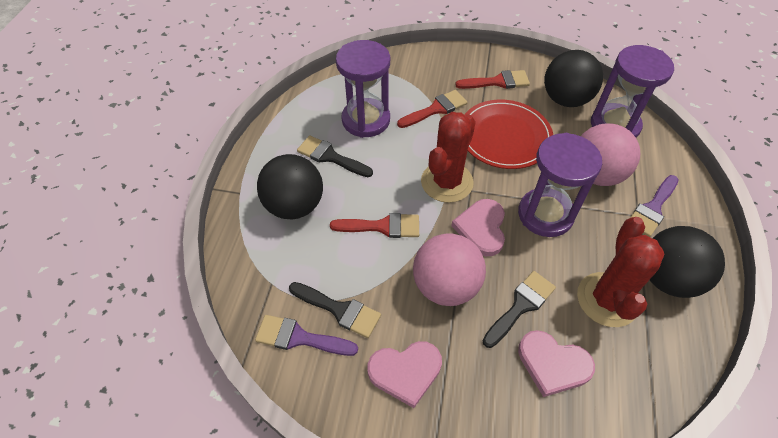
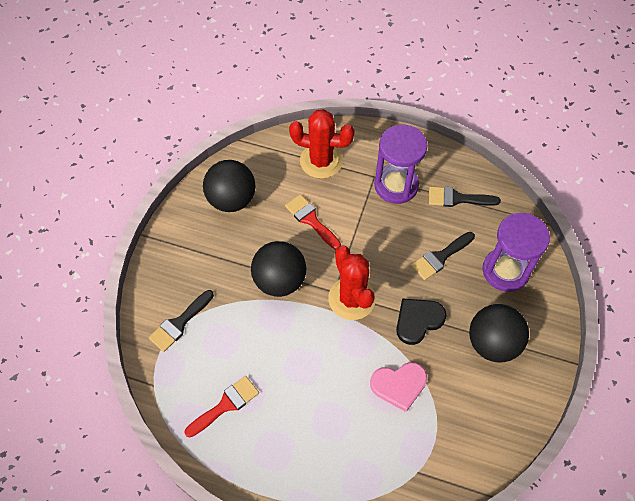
black heart: none = 0 -> [396,298,447,345] = 1
pink ball: [413,233,486,306] [581,123,640,186] = 2 -> none = 0
pink heart: [367,341,442,408] [451,199,505,256] [518,330,595,397] = 3 -> [370,362,427,412] = 1
purple brush: [255,315,358,356] [630,175,679,237] = 2 -> none = 0
purple hourglass: [336,40,390,138] [518,133,602,237] [591,45,674,138] = 3 -> [374,124,428,204] [483,213,550,292] = 2
red brush: [330,213,419,238] [397,90,467,128] [455,70,530,89] = 3 -> [185,376,259,437] [285,194,341,250] = 2
red plate: [464,100,553,169] = 1 -> none = 0

